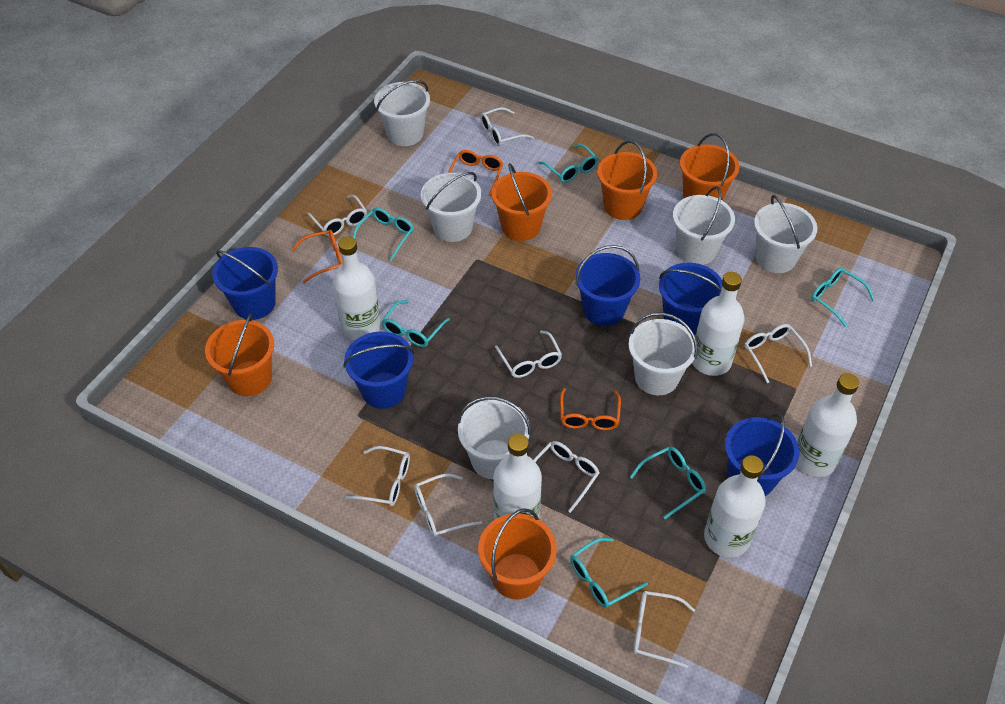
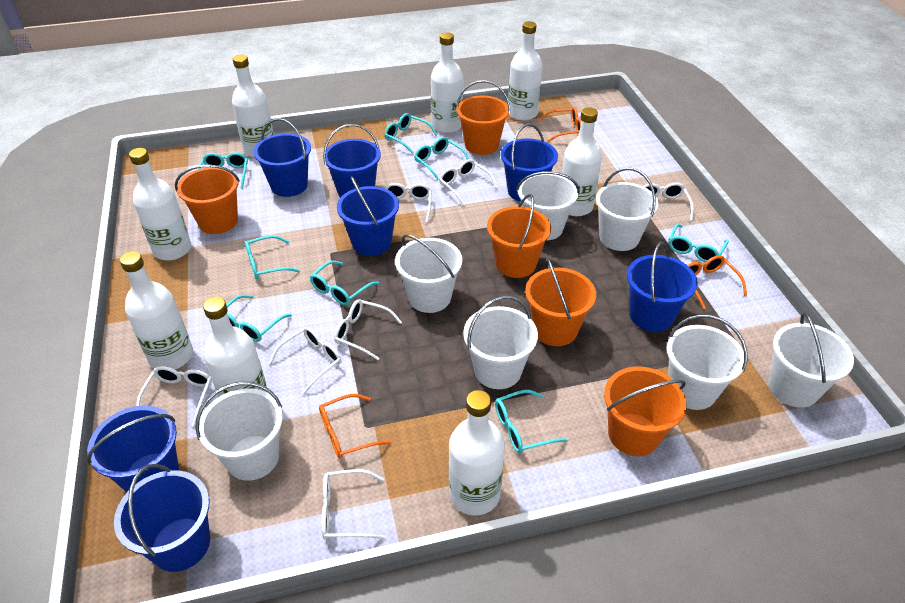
blue bucket: [212,247,278,320] [343,332,414,409] [575,245,640,326] [659,263,722,335] [725,413,799,496] = 5 -> [87,406,179,492] [114,464,210,572] [253,118,311,197] [323,124,381,198] [337,176,399,256] [501,124,558,202] [627,242,698,332] = 7
turquoise glasses: [353,208,414,261] [382,300,450,347] [538,144,598,183] [570,538,648,608] [630,447,706,519] [811,268,875,327] = 6 -> [197,152,248,189] [227,295,292,342] [245,235,300,279] [310,261,379,306] [385,113,438,154] [414,137,469,180] [495,390,568,453] [669,224,729,262] = 8
white bottle: [333,237,381,340] [493,434,542,520] [692,272,745,376] [704,455,766,558] [797,373,859,477] = 5 -> [120,251,193,369] [129,148,191,260] [203,297,268,397] [232,55,274,158] [431,32,463,133] [449,390,505,516] [508,21,542,121] [562,107,602,216] = 8
white bucket: [374,80,430,146] [421,172,481,242] [457,396,531,479] [629,312,698,395] [673,186,735,265] [754,195,817,273] = 6 -> [195,382,283,481] [395,234,462,313] [463,296,538,389] [516,171,580,241] [596,168,658,251] [667,315,747,410] [768,312,854,408] = 7
white glasses: [307,195,367,236] [345,446,410,506] [414,474,482,537] [480,107,534,146] [495,330,562,378] [534,441,599,513] [633,591,695,668] [744,324,812,383] = 8 -> [136,366,212,427] [269,327,341,395] [321,469,385,540] [334,299,402,360] [385,183,432,223] [439,159,497,205] [643,183,694,221] = 7

